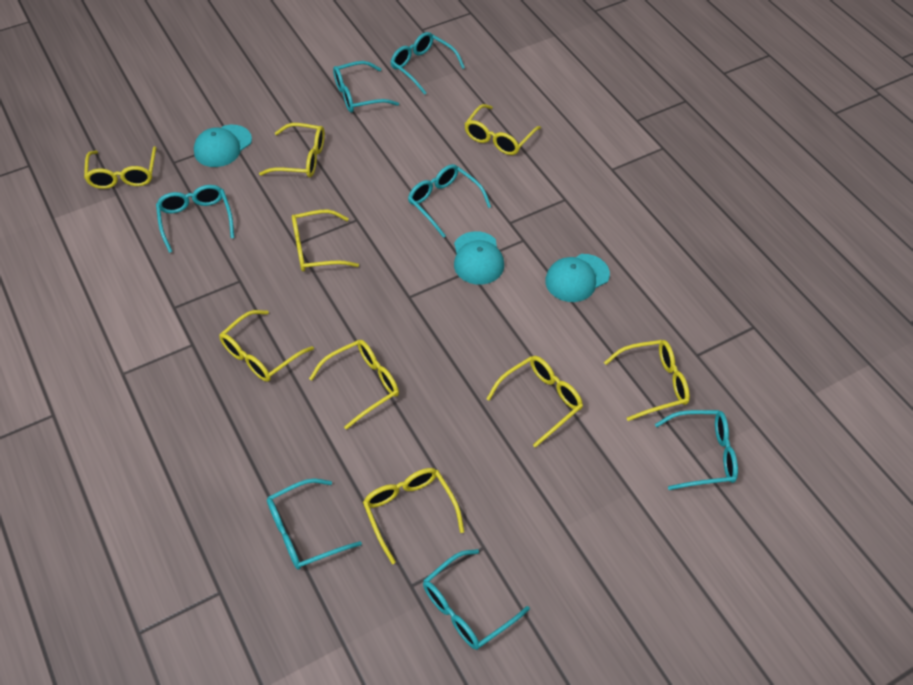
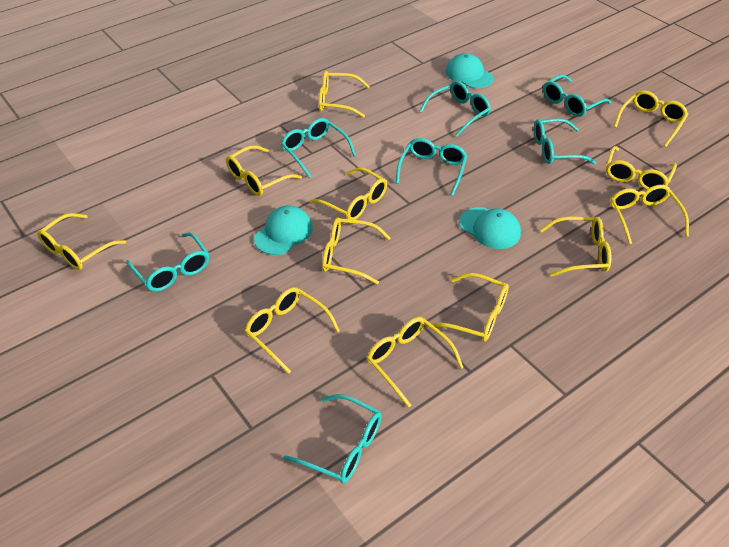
yellow glasses: [84,146,156,189] [219,310,314,382] [259,123,325,177] [292,209,359,272] [309,340,399,430] [363,468,464,564] [465,104,541,155] [486,356,583,448] [604,340,690,421] = 9 -> [37,213,126,270] [226,145,302,196] [245,287,340,374] [309,167,387,220] [319,71,370,118] [322,218,391,285] [367,317,464,408] [431,273,509,342] [540,217,611,276] [606,146,677,190] [610,185,689,244] [614,91,688,147] = 12

